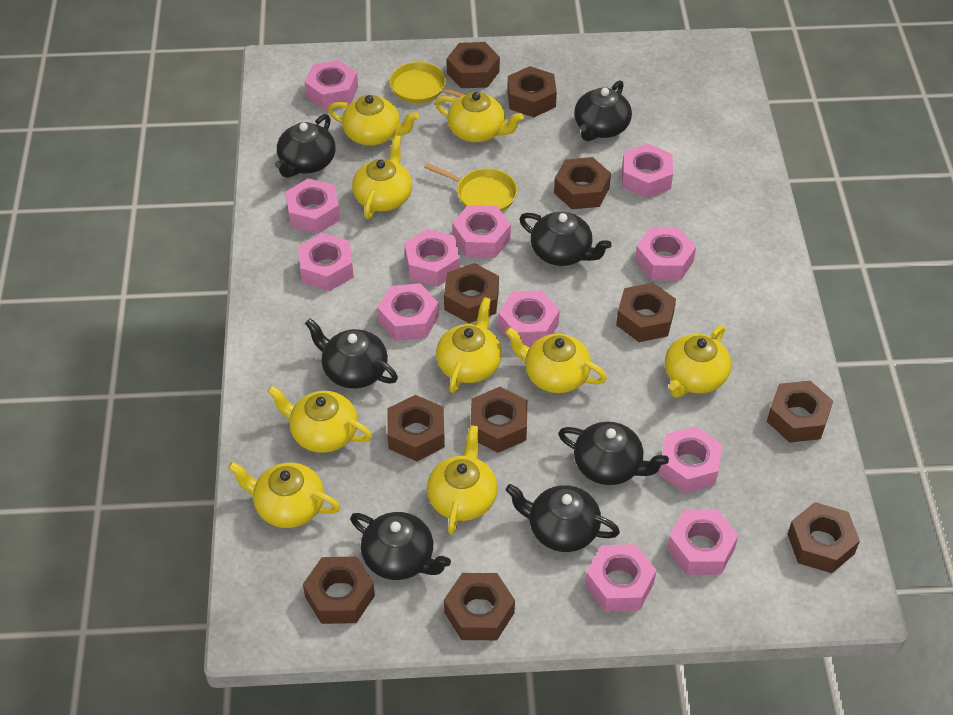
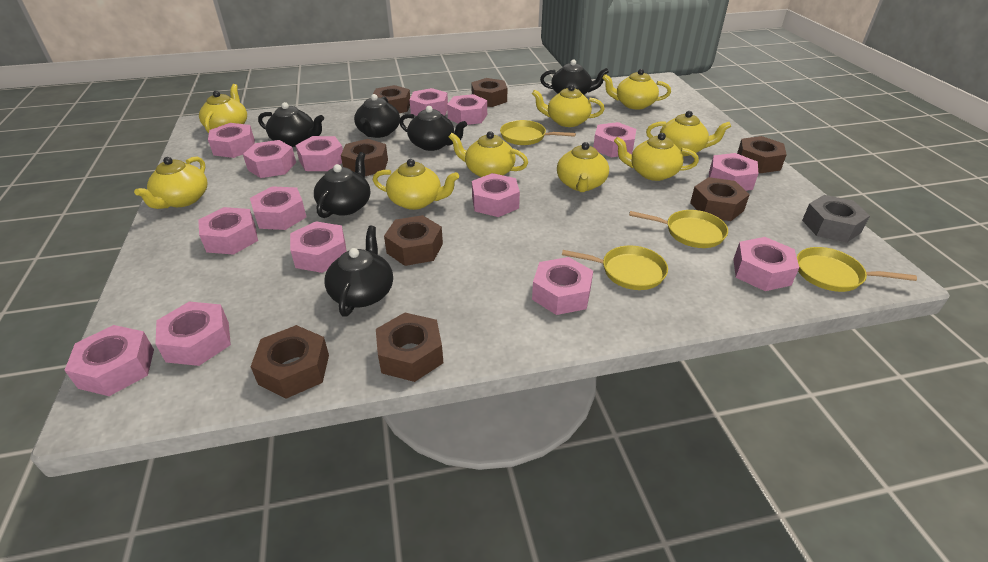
black teapot: [275,114,336,178] [305,318,398,389] [350,512,451,580] [506,484,620,552] [519,212,612,266] [558,422,669,485] [574,80,632,141] = 7 -> [258,102,324,147] [314,152,370,218] [325,226,393,317] [354,94,400,138] [399,106,467,151] [540,60,609,95] = 6
brown nut: [303,557,375,624] [387,395,445,461] [444,263,499,323] [444,573,515,640] [447,42,500,88] [470,387,527,453] [507,66,557,117] [554,157,611,209] [616,283,676,342] [767,381,833,443] [788,502,860,573] = 11 -> [251,325,329,399] [341,139,388,176] [373,85,410,113] [376,313,443,382] [384,215,443,266] [471,78,507,107] [690,177,750,221] [737,136,787,173] = 8
grey nut: none = 0 -> [802,195,870,243] = 1
pink nut: [285,178,340,234] [298,233,354,291] [304,60,358,110] [377,283,439,341] [404,229,460,287] [452,205,511,258] [498,290,560,346] [585,544,657,611] [622,143,673,198] [635,227,696,281] [659,426,722,493] [667,510,738,575] = 12 -> [64,325,154,396] [155,302,231,366] [198,207,258,255] [208,123,255,158] [243,140,296,178] [250,186,306,230] [290,221,347,273] [295,136,343,171] [410,88,448,116] [447,94,487,125] [472,173,520,217] [532,257,593,315] [593,122,636,157] [709,153,759,191] [733,237,799,291] = 15
yellow pan: [390,62,466,103] [424,163,517,212] = 2 -> [500,120,576,145] [562,246,668,290] [629,210,728,248] [797,247,917,292] = 4

